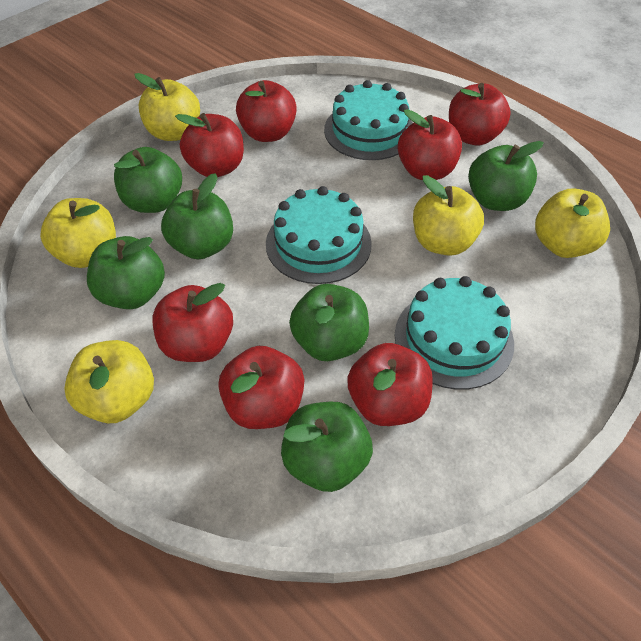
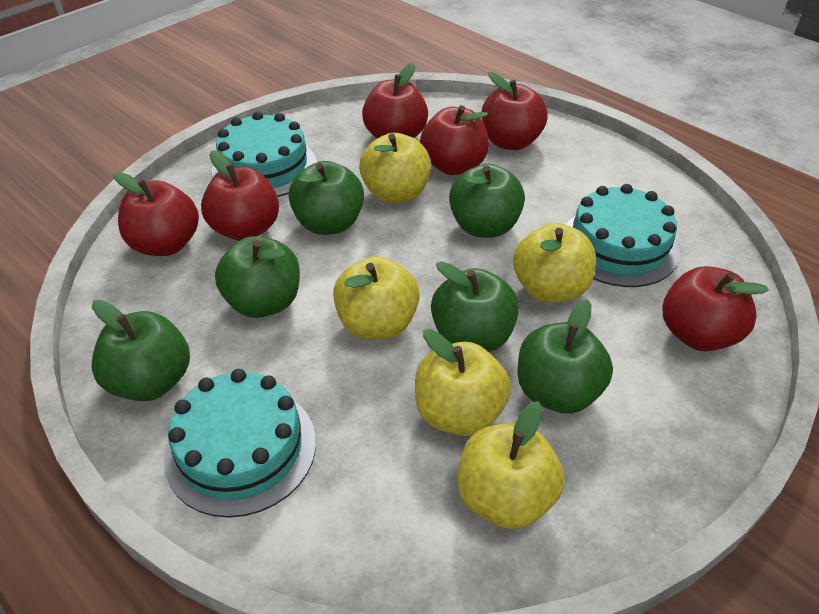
red apple: [153,283,233,362] [175,113,244,177] [218,346,304,429] [236,80,297,142] [347,343,433,426] [398,109,462,180] [449,83,511,146] = 7 -> [113,172,199,256] [201,150,279,241] [362,63,428,139] [420,105,489,175] [482,72,548,150] [663,266,769,351] = 6

